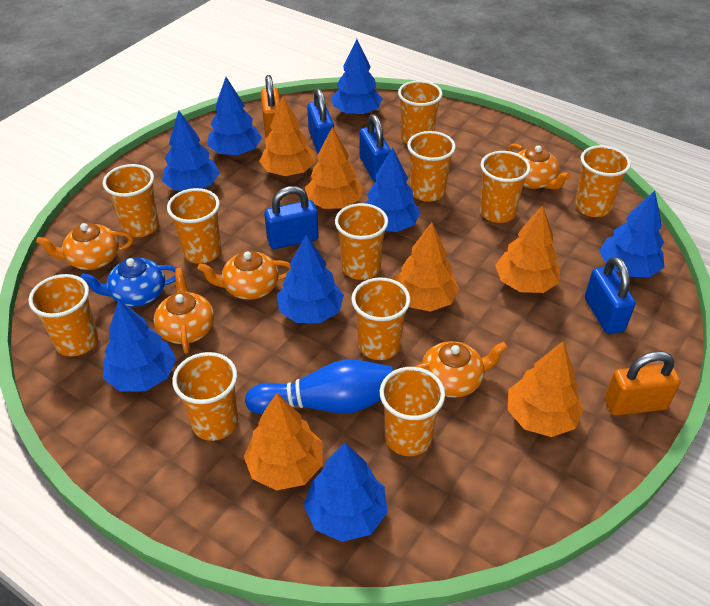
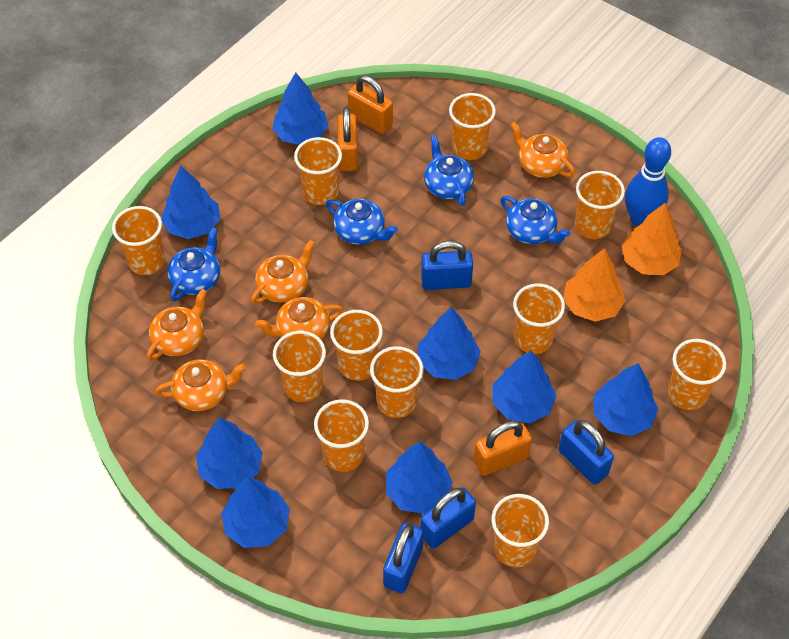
blue teapot: [80,257,176,307] = 1 -> [167,227,220,301] [326,199,398,245] [424,135,474,206] [500,196,570,244] = 4
orange padlock: [260,75,280,138] [605,351,680,416] = 2 -> [337,107,358,171] [348,75,393,134] [474,421,532,476] = 3
orange tree: [244,393,323,491] [259,96,315,176] [305,126,363,209] [395,222,460,312] [495,206,560,293] [508,342,584,437] = 6 -> [563,248,625,322] [622,203,682,275] = 2

